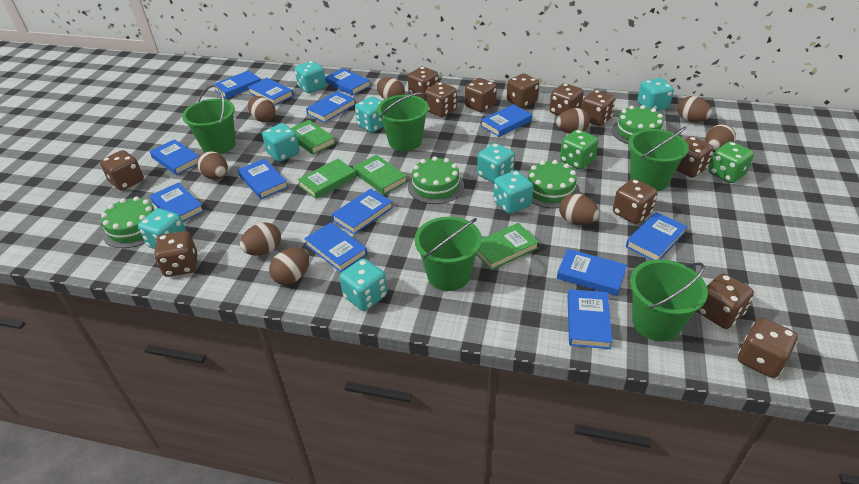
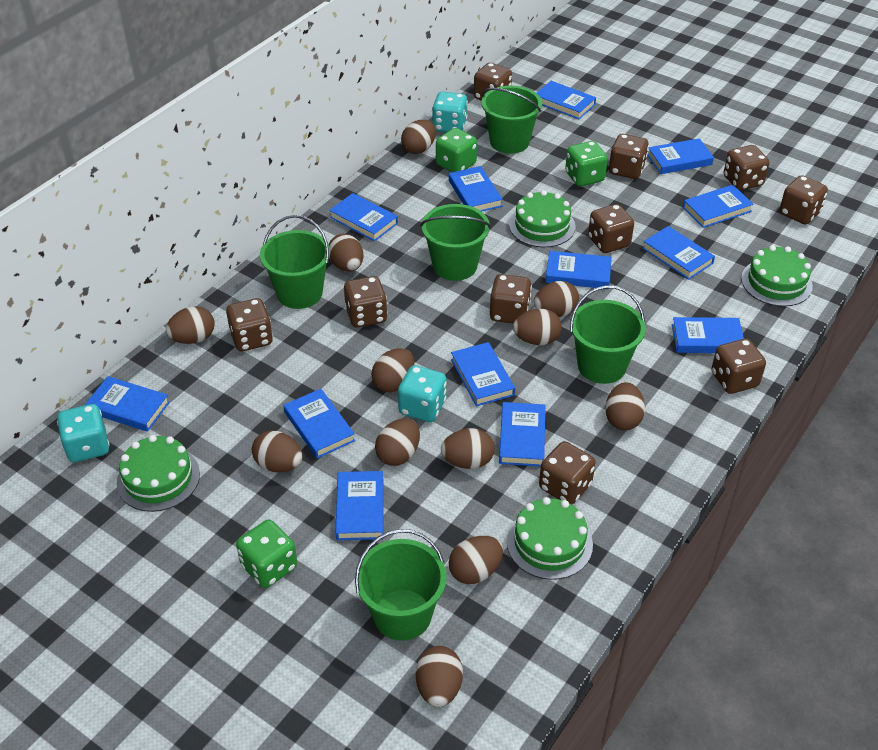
brown dice: [100,150,144,191] [154,231,197,277] [408,67,439,99] [425,82,457,117] [465,78,497,113] [507,74,539,108] [550,83,584,116] [581,90,616,126] [613,179,658,224] [676,136,714,178] [697,273,754,329] [738,318,798,378] = 12 -> [226,298,273,352] [344,276,388,327] [474,63,512,101] [490,274,532,324] [539,441,595,504] [588,204,634,253] [609,134,649,179] [711,339,766,394] [724,145,769,191] [780,175,828,225] = 10
brown egg: [197,151,228,180] [240,222,281,256] [248,96,276,122] [269,247,309,285] [377,78,405,100] [556,108,590,133] [559,193,599,225] [678,96,712,122] [705,124,736,152] = 9 -> [166,306,215,344] [252,431,302,472] [329,234,363,271] [371,348,414,392] [375,418,420,466] [401,120,436,154] [416,646,463,707] [441,428,495,469] [449,536,503,584] [513,309,562,345] [534,281,579,317] [605,382,645,431] = 12
green book: [291,120,336,155] [297,159,357,199] [353,155,407,195] [476,223,539,270] = 4 -> none = 0
green dice: [560,129,599,170] [709,141,754,183] = 2 -> [236,520,297,588] [436,128,477,172] [565,141,608,187] = 3
turquoise dice: [138,208,186,249] [262,123,300,162] [295,61,326,93] [339,258,387,311] [355,97,384,133] [477,143,515,183] [493,170,533,214] [637,78,674,111] = 8 -> [57,404,109,462] [398,365,447,422] [432,92,468,132] = 3

